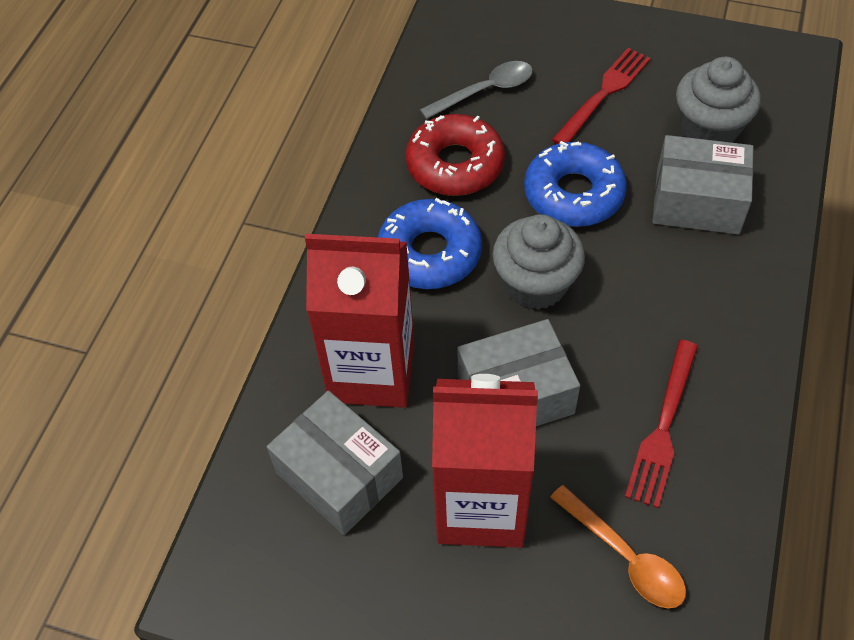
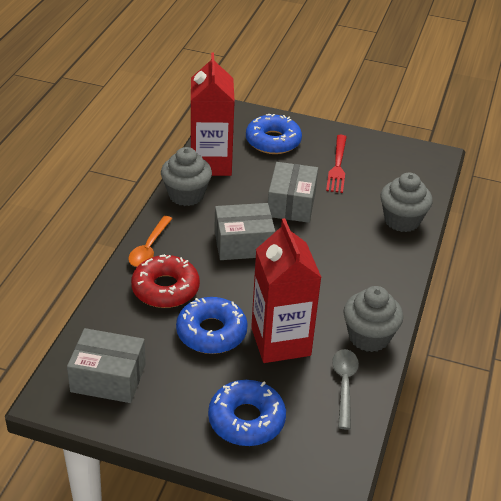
blue donut: [378,198,482,289] [524,141,627,227] = 2 -> [176,297,248,354] [208,380,286,446] [246,114,302,154] = 3
grey cupcake: [493,214,585,310] [676,57,761,143] = 2 -> [161,147,212,206] [343,286,403,352] [381,173,433,232] = 3
red fork: [552,48,651,144] [625,340,698,508] = 2 -> [326,135,347,193] = 1

